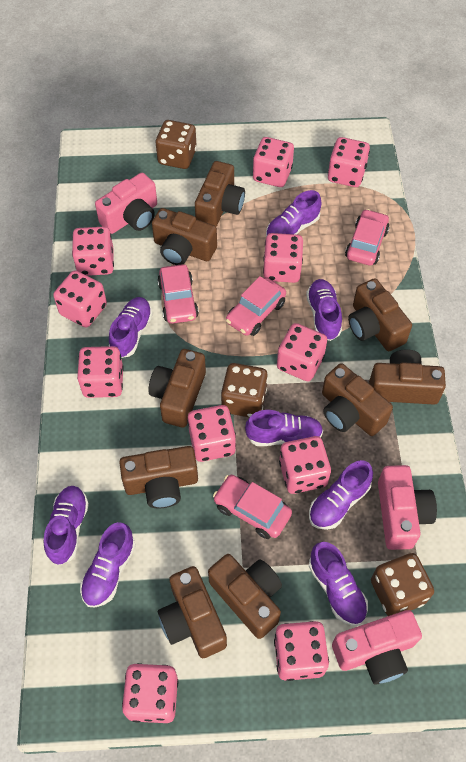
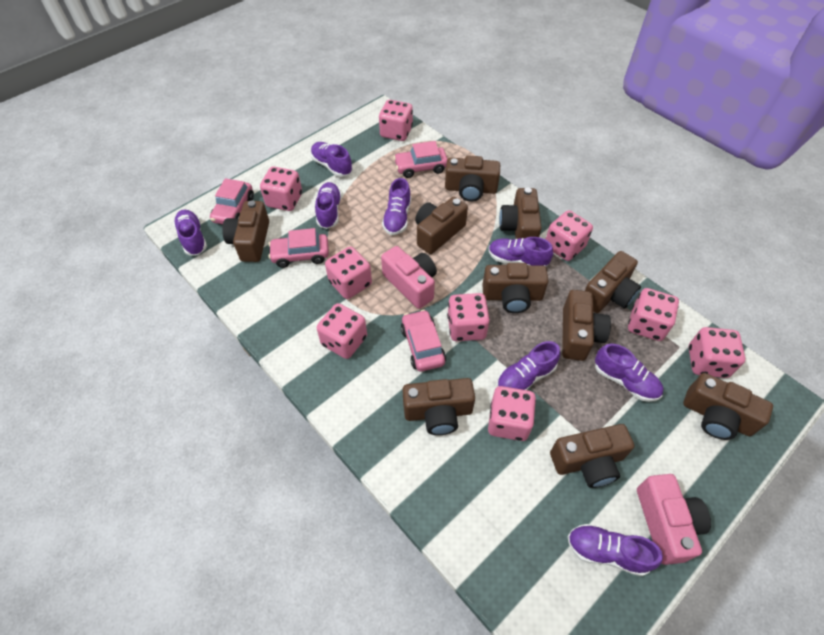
brown camera: [119,446,198,508] [149,349,206,428] [152,208,217,265] [158,566,227,658] [195,161,245,227] [208,554,282,639] [322,363,393,436] [348,278,412,351] [369,349,446,405] = 9 -> [222,200,269,262] [403,378,475,435] [415,197,468,254] [445,155,500,202] [482,263,548,313] [499,187,542,239] [550,424,634,488] [562,290,611,361] [585,251,641,313] [683,373,773,440] = 10
brown dice: [156,120,197,169] [221,363,268,418] [371,553,434,616] = 3 -> none = 0
pink camera: [95,173,157,234] [332,610,422,684] [378,465,437,550] = 3 -> [381,246,437,309] [637,474,711,565] = 2
pink dice: [53,270,107,328] [72,226,114,276] [77,346,124,398] [122,663,178,723] [187,405,236,462] [253,137,294,187] [263,233,303,283] [274,621,329,681] [277,323,327,382] [279,436,331,494] [328,137,370,187] = 11 -> [260,167,302,211] [317,303,367,359] [325,247,372,299] [379,100,413,141] [447,293,490,341] [488,386,536,441] [545,210,593,261] [628,288,679,341] [689,327,745,378] = 9

